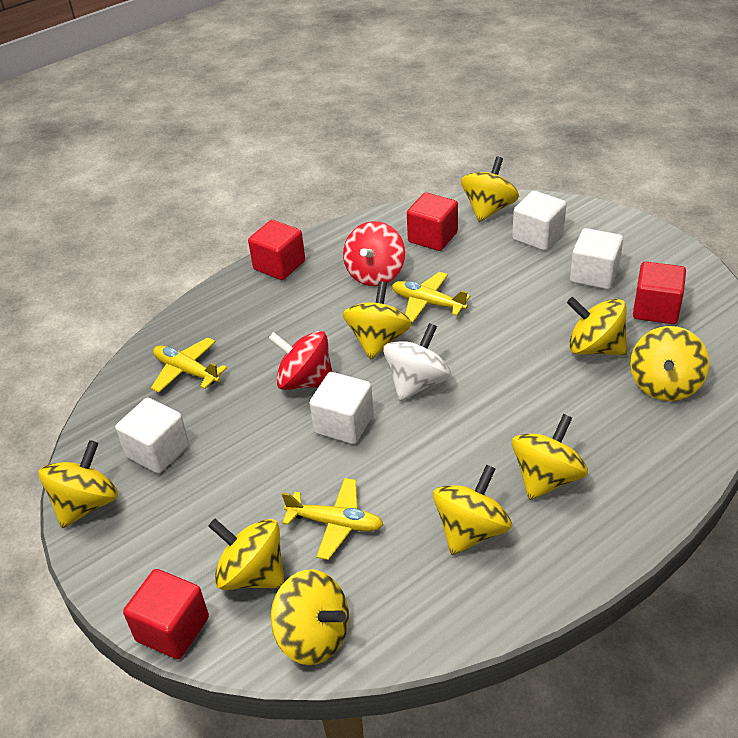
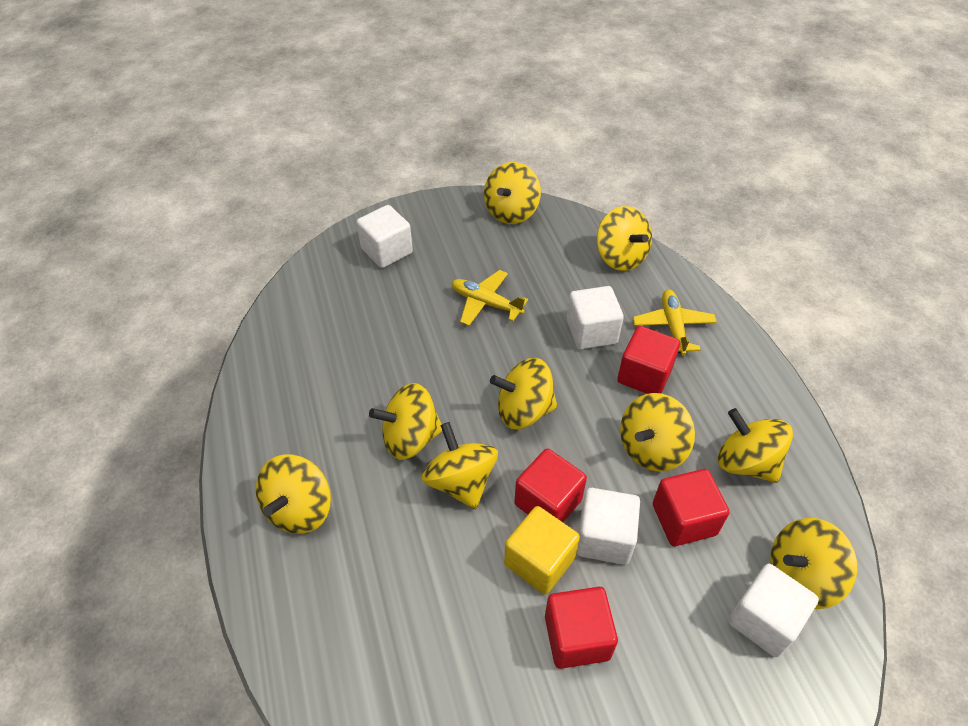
red spinning top: [268,331,332,390] [343,221,405,286] = 2 -> none = 0
white spinning top: [383,323,451,401] = 1 -> none = 0
yellow cube: none = 0 -> [504,506,580,594] = 1
yellow plane: [151,337,227,393] [282,478,384,560] [392,272,471,322] = 3 -> [451,270,528,326] [633,289,717,355] = 2

